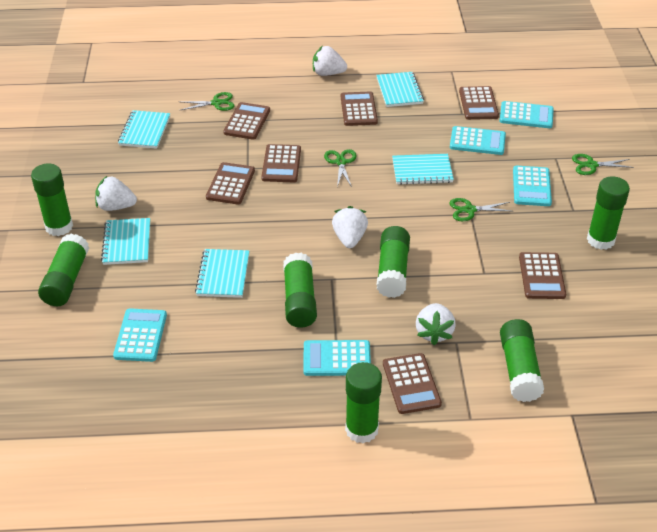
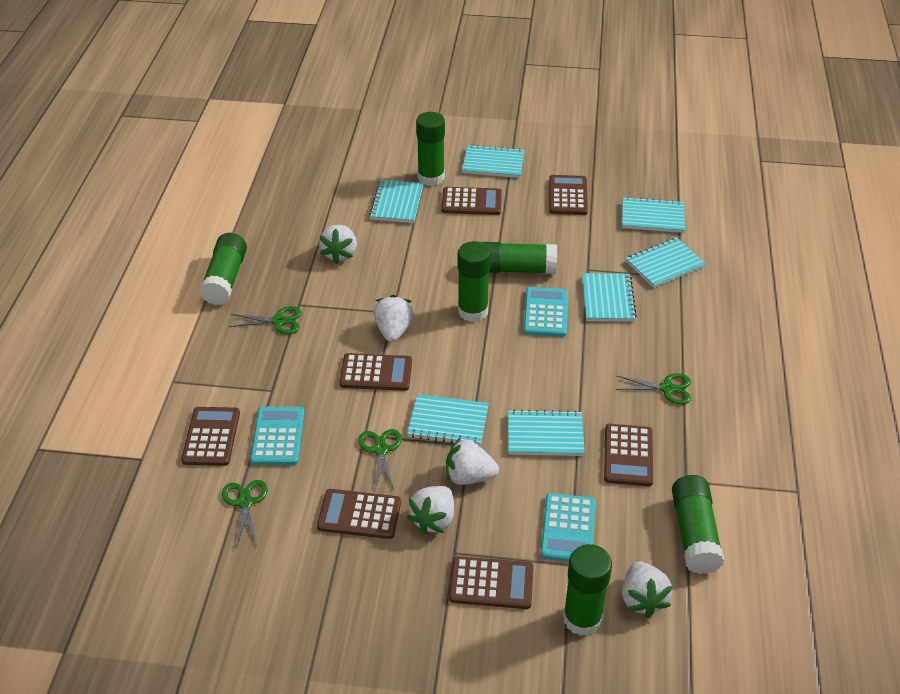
green glue stick: [31,164,73,236] [38,234,89,306] [283,253,317,328] [345,362,382,443] [377,226,410,298] [500,319,544,402] [587,176,630,250] = 7 -> [199,233,247,305] [416,112,445,186] [458,241,491,322] [481,242,557,274] [563,544,612,636] [672,475,724,574] = 6
turquoise calculator: [113,308,167,362] [303,340,371,376] [450,126,506,155] [500,101,554,128] [513,166,552,206] = 5 -> [250,407,305,465] [524,287,568,337] [540,493,596,562] = 3
turquoise notebook: [101,218,150,265] [118,110,170,149] [195,249,249,298] [376,72,424,107] [392,154,454,185] = 5 -> [369,180,424,223] [407,394,489,446] [462,145,525,178] [508,409,585,456] [582,273,637,322] [622,197,685,233] [626,238,706,288] = 7
white strawberry: [95,175,137,211] [313,46,347,76] [332,206,368,248] [416,303,456,345] = 4 -> [319,225,357,264] [373,295,414,342] [407,486,454,534] [446,438,499,485] [622,561,673,618] = 5

